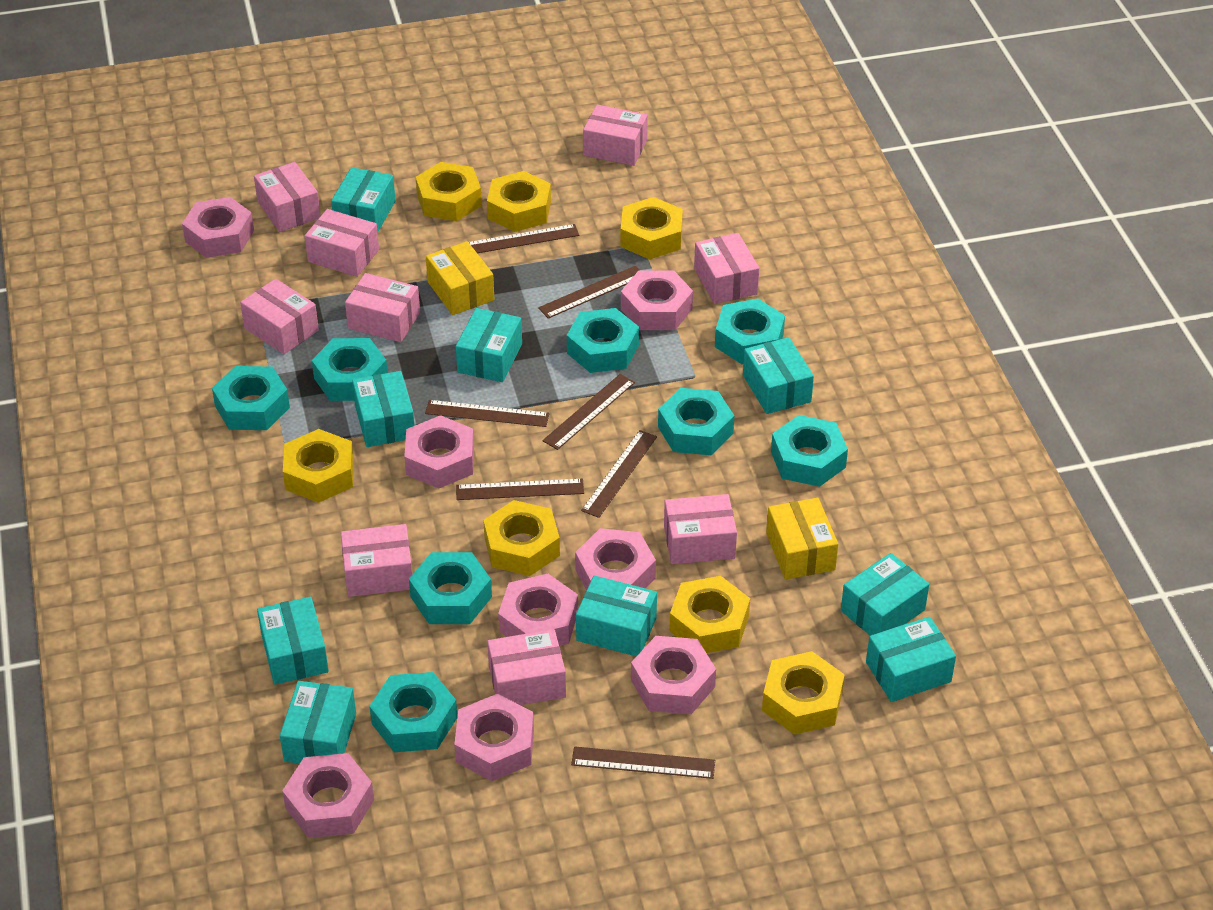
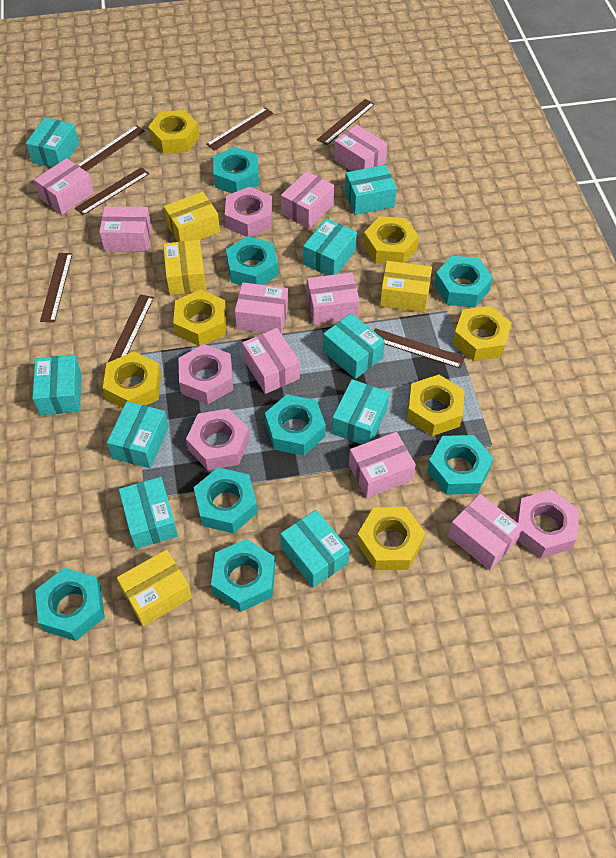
pink nut: [182,197,254,258] [282,753,374,838] [404,415,474,489] [454,694,534,781] [498,574,578,646] [575,528,656,591] [621,270,693,330] [631,636,716,714] = 8 -> [179,344,233,404] [186,408,250,470] [225,187,273,237] [516,490,579,558] = 4
yellow box: [426,241,495,315] [766,498,838,580] = 2 -> [117,549,192,626] [163,240,206,295] [164,191,220,242] [380,261,432,312] = 4

